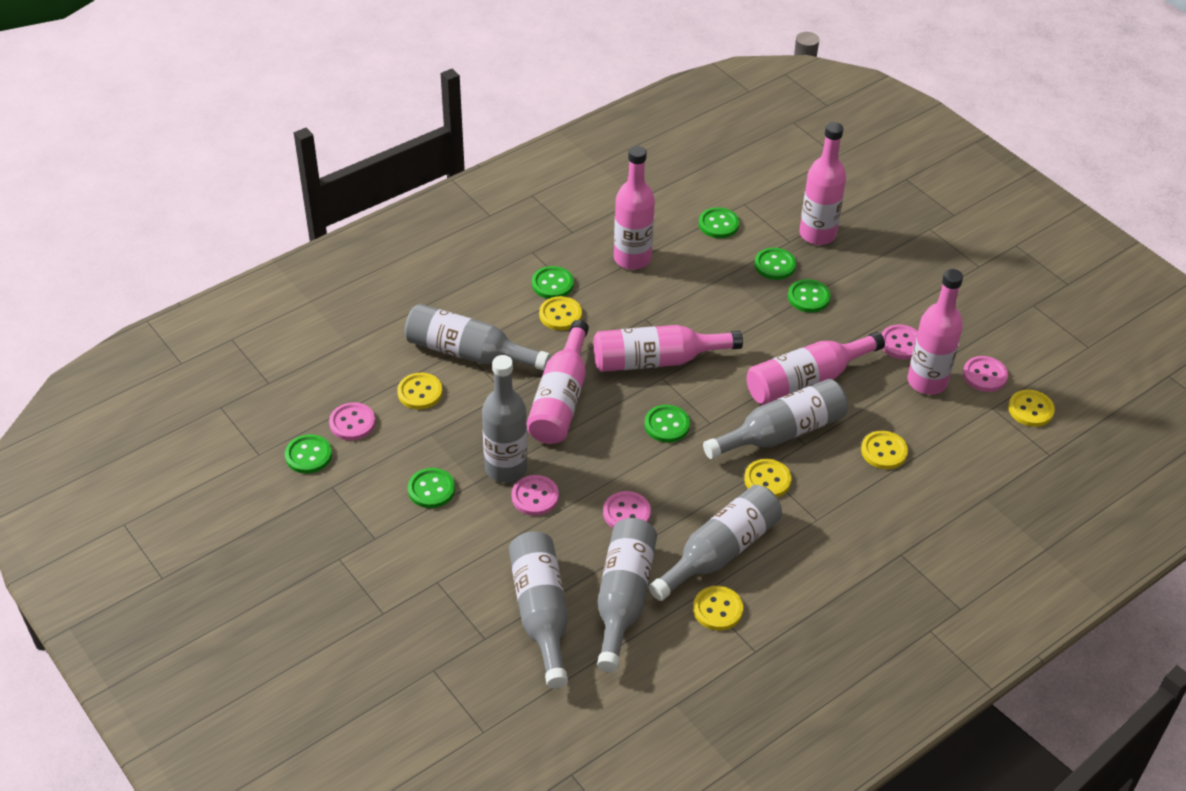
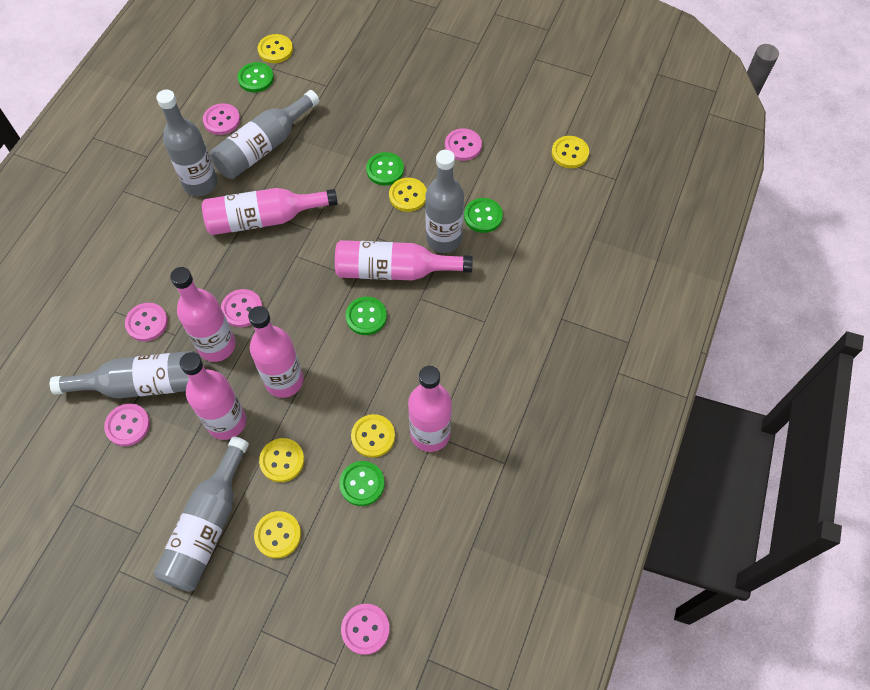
green button: [285,434,332,474] [408,468,455,508] [532,266,574,299] [644,405,690,443] [699,207,739,238] [754,248,796,280] [788,279,831,313] = 7 -> [238,62,274,92] [339,461,385,506] [346,297,387,335] [366,152,404,186] [464,198,503,233] = 5
grey bottle: [404,304,551,371] [482,355,527,483] [509,532,568,689] [597,518,657,673] [649,485,782,601] [703,379,848,459] = 6 -> [50,351,197,399] [154,436,249,592] [156,89,218,196] [210,90,319,179] [425,150,464,253] = 5
pink button: [329,402,375,440] [512,475,559,516] [603,491,651,528] [881,324,918,359] [963,356,1008,392] = 5 -> [104,403,150,446] [125,303,168,342] [203,103,240,135] [221,289,263,327] [341,604,390,655] [445,128,482,161] = 6

